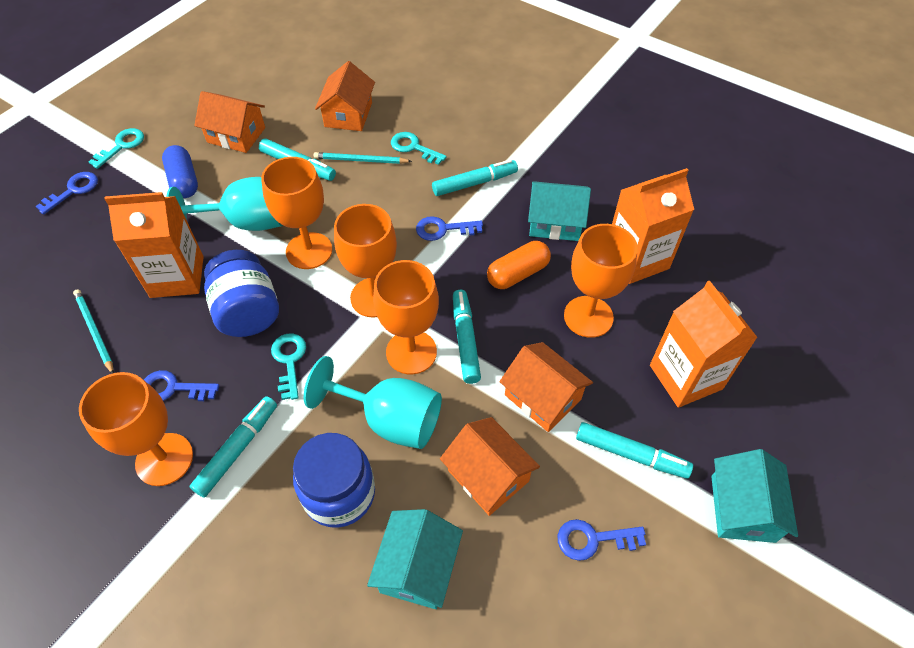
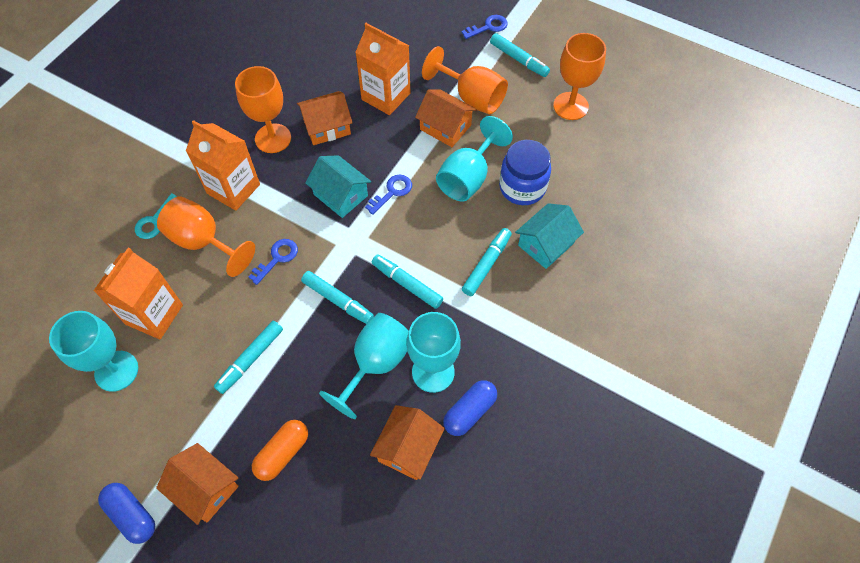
blue capsule: [162,145,198,198] = 1 -> [98,483,155,544] [443,380,497,436] = 2
blue jar: [204,250,279,337] [293,433,375,528] = 2 -> [499,140,551,205] = 1
blue key: [36,172,98,215] [144,370,219,401] [416,216,483,241] [558,519,646,561] = 4 -> [248,239,298,285] [365,174,412,215] [462,15,508,39] = 3
orange goblet: [79,372,193,486] [261,157,332,269] [334,204,397,318] [373,260,439,374] [564,224,638,338] = 5 -> [157,197,255,277] [235,66,291,153] [422,46,508,114] [553,33,606,120] = 4
turquoise goblet: [166,177,283,231] [304,356,442,449] = 2 -> [49,311,138,392] [319,313,409,419] [407,312,461,393] [436,116,513,201] = 4
turquoise house: [367,509,463,609] [528,181,591,241] [711,449,798,543] = 3 -> [305,155,371,218] [515,203,584,269] = 2
turquoise key: [89,128,144,169] [271,333,306,400] [391,132,447,165] = 3 -> [135,193,176,239] = 1
turquoise pencil: [73,290,114,374] [314,152,412,164] = 2 -> none = 0

